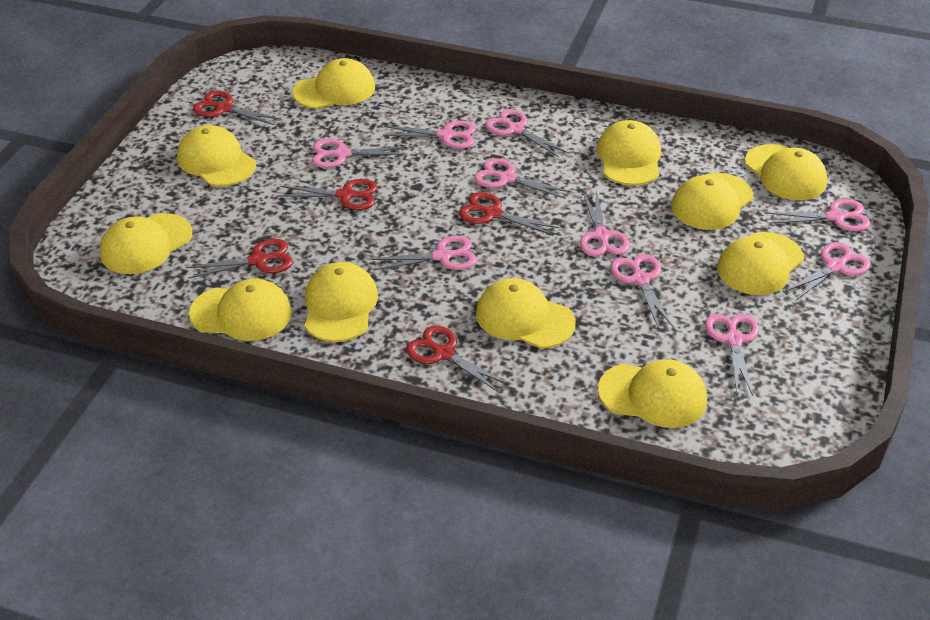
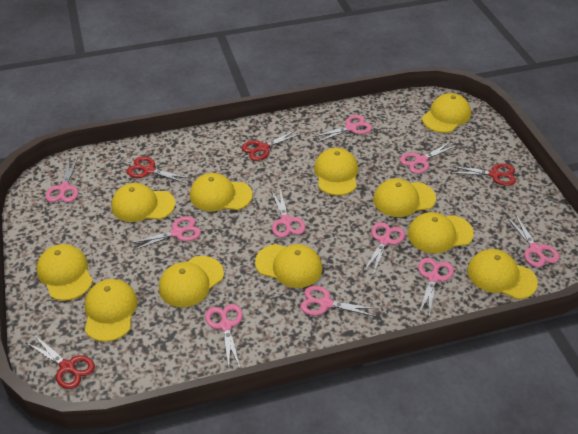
red scissors: [186,239,293,279] [193,91,281,125] [278,179,377,210] [406,325,509,392] [459,192,559,236] = 5 -> [26,336,95,389] [127,156,189,184] [242,130,301,161] [450,163,516,186] = 4

